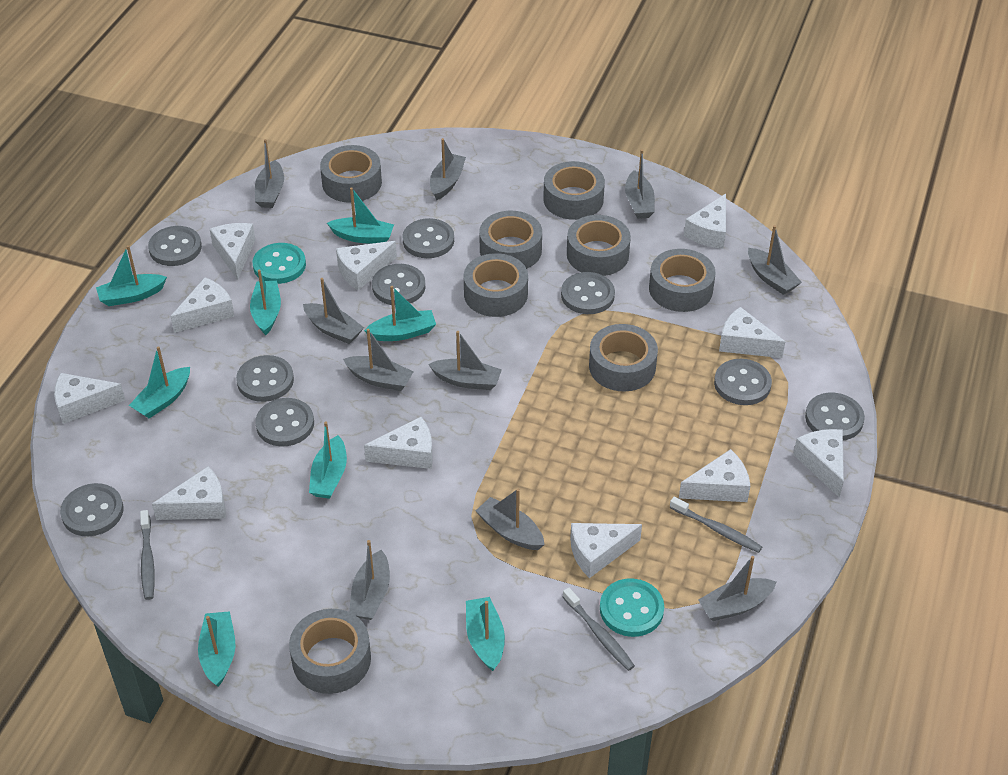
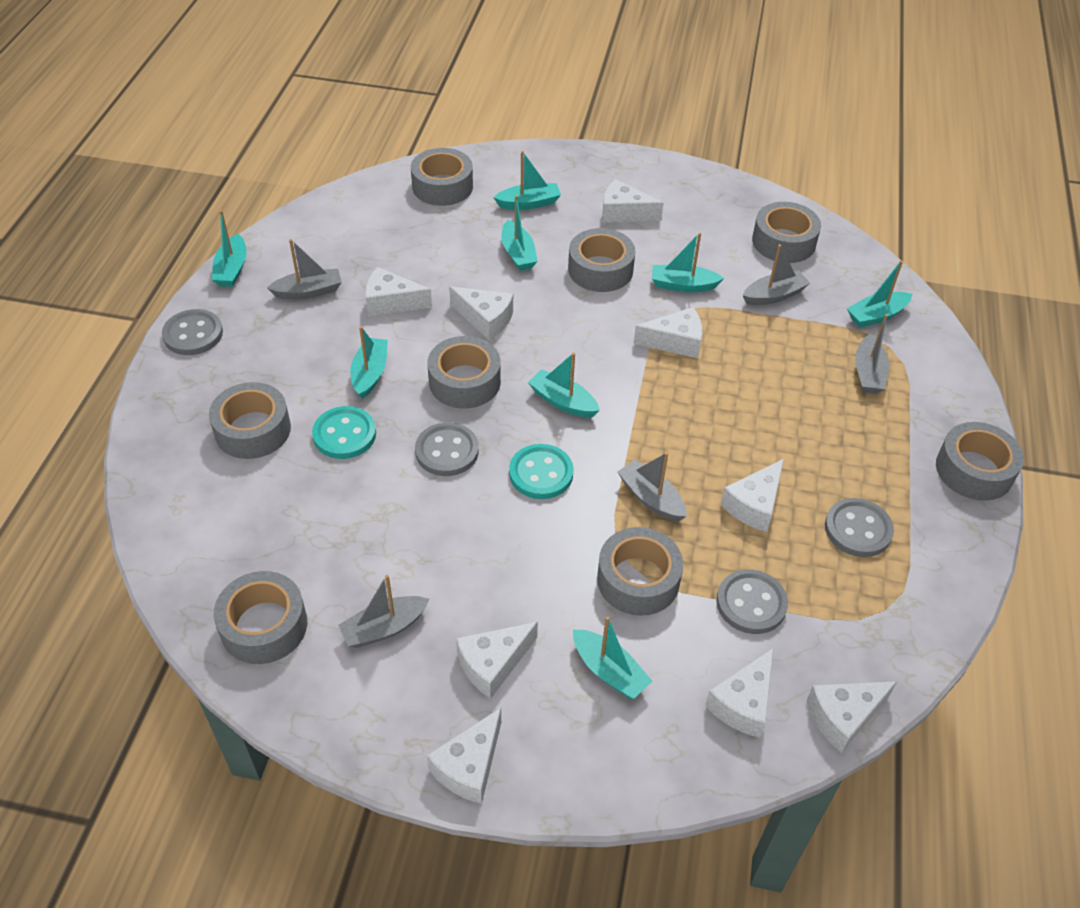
grey boat: [255,139,284,208] [303,278,364,344] [343,329,414,391] [349,540,390,620] [429,331,502,390] [430,138,466,200] [476,489,545,550] [625,149,655,219] [698,556,776,621] [748,225,802,295] = 10 -> [267,239,342,300] [338,575,430,648] [618,452,687,522] [743,244,810,305] [855,314,889,394] = 5
grey button: [60,483,123,536] [148,226,202,266] [236,355,294,402] [255,398,314,447] [372,264,425,305] [402,218,454,258] [561,272,615,314] [714,359,772,405] [805,393,865,440] = 9 -> [162,309,223,355] [415,422,479,476] [716,569,788,634] [825,498,894,557] = 4
grey toothbrush: [140,510,155,600] [563,588,635,671] [670,497,762,553] = 3 -> none = 0
white cheese: [54,373,125,424] [152,466,226,520] [171,277,235,333] [210,223,255,280] [336,241,397,290] [364,417,433,469] [570,523,642,578] [679,449,750,502] [684,194,726,249] [719,307,785,358] [793,429,844,498] = 11 -> [365,267,432,316] [427,708,501,804] [449,286,513,340] [456,622,538,699] [602,179,663,222] [634,307,702,358] [705,648,773,738] [720,459,784,532] [806,681,897,753] = 9

